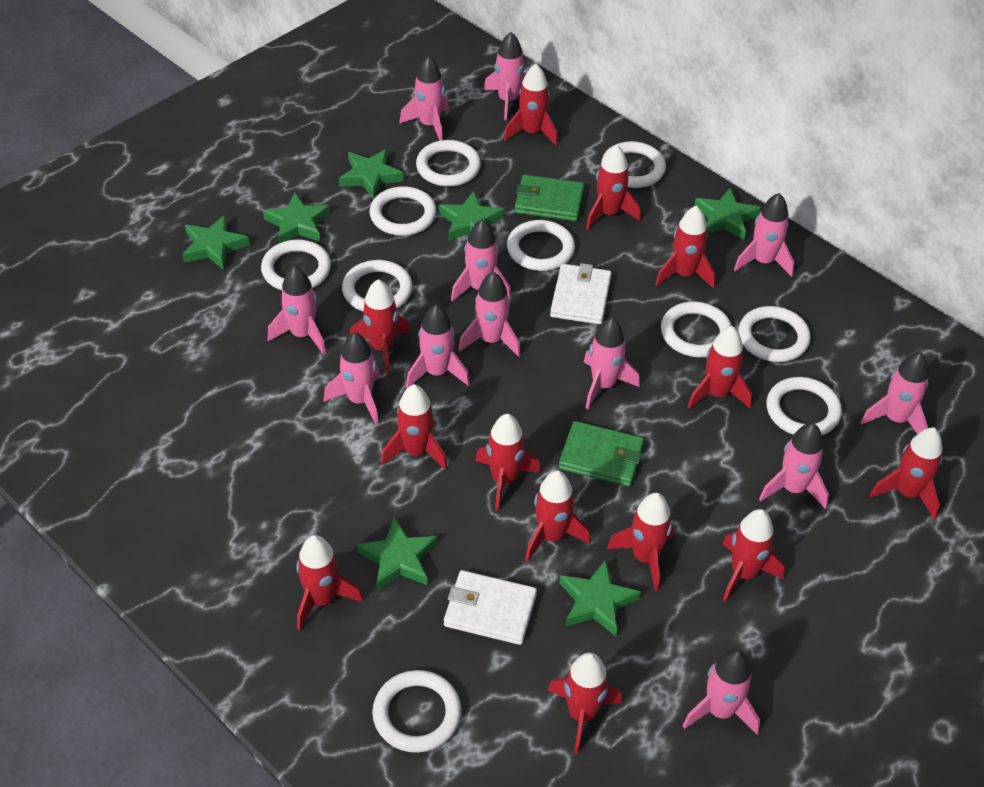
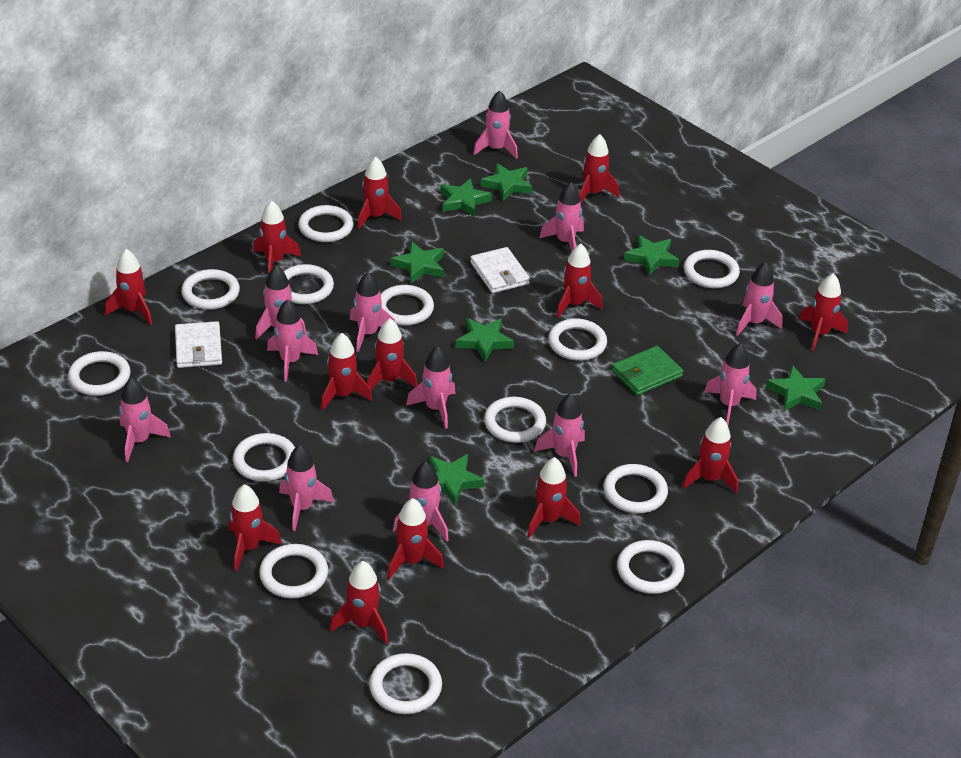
green wallet: [514,175,584,221] [559,421,644,487] = 2 -> [612,346,683,396] = 1
white ring: [261,240,331,290] [342,260,412,312] [370,186,437,236] [372,670,461,753] [416,140,481,187] [507,220,575,271] [602,141,666,188] [661,302,732,357] [739,306,811,362] [766,377,842,435] = 10 -> [68,351,131,396] [181,269,240,310] [233,433,295,482] [259,544,328,598] [284,264,334,304] [298,205,354,242] [369,653,442,714] [381,285,434,326] [484,397,546,443] [548,319,607,361] [603,464,668,513] [617,540,685,594] [684,250,740,288] = 13

